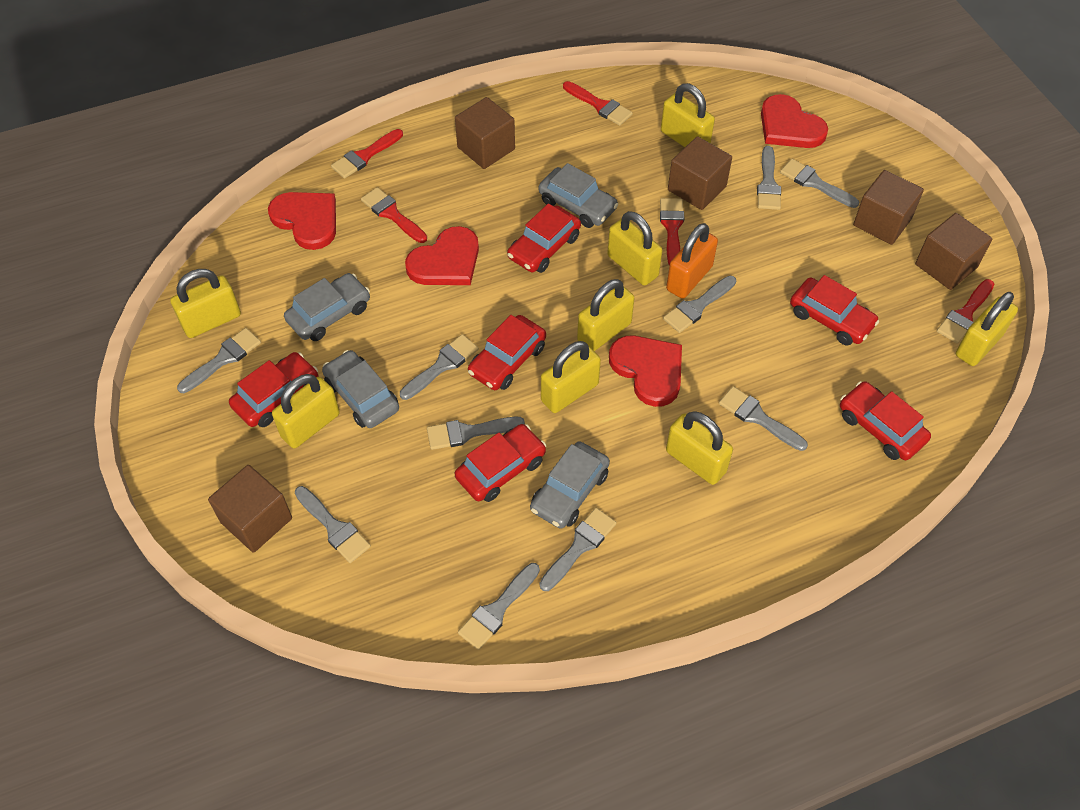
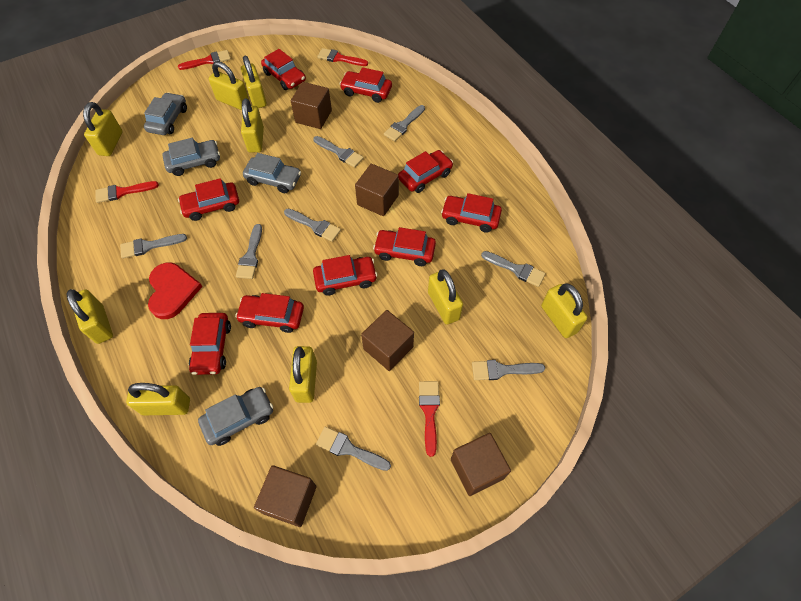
grey brush: [177,328,261,393] [295,486,371,563] [400,334,479,400] [427,417,525,450] [458,563,540,650] [539,508,617,591] [663,276,736,333] [719,386,808,451] [757,146,781,210] [780,159,859,208] = 10 -> [120,234,187,259] [236,224,262,279] [284,209,341,242] [313,136,364,168] [316,427,391,471] [384,105,425,141] [472,360,545,380] [481,251,546,287] = 8
orange padlock: [666,223,718,299] = 1 -> none = 0
red brush: [331,129,403,179] [361,187,427,243] [563,81,633,126] [660,198,684,266] [937,279,994,344] = 5 -> [95,181,159,203] [178,50,231,70] [317,48,368,66] [419,381,440,457] = 4
red car: [229,352,318,427] [455,424,546,502] [468,315,546,390] [507,203,581,273] [790,275,879,346] [840,381,931,460] = 6 -> [178,178,239,221] [189,313,231,375] [235,293,304,333] [261,49,306,90] [313,255,377,296] [340,67,392,103] [373,227,436,266] [398,150,453,193] [441,193,502,233] = 9
red heart: [268,192,336,250] [405,226,479,285] [609,336,682,407] [761,94,828,148] = 4 -> [148,263,202,319] = 1
yellow padlock: [170,269,241,338] [272,374,340,448] [541,341,601,413] [577,279,634,351] [607,211,662,285] [661,83,715,147] [666,411,733,485] [956,292,1018,366] = 8 -> [66,289,113,344] [83,102,122,156] [126,383,190,415] [209,61,249,110] [241,55,267,108] [241,98,264,153] [289,346,317,403] [428,269,463,325] [541,284,588,338] = 9

